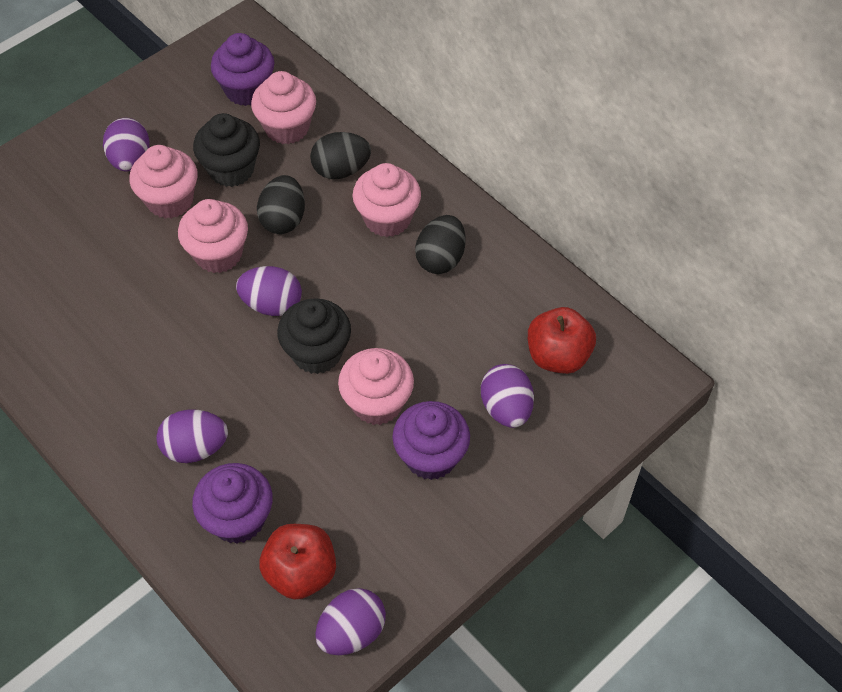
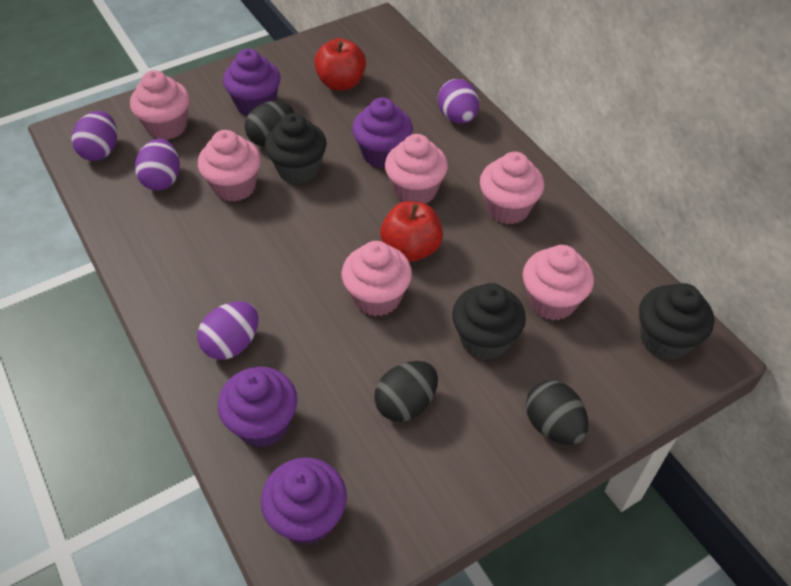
black cupcake: [193,113,260,187] [277,298,351,374] = 2 -> [265,113,327,184] [452,283,526,360] [639,283,714,360] = 3
pink cupcake: [129,145,198,219] [178,199,248,273] [251,71,316,144] [338,348,414,425] [353,163,421,237] = 5 -> [130,70,190,140] [198,130,261,202] [342,241,412,316] [385,134,448,204] [480,152,544,224] [523,245,594,320] = 6
purple cupcake: [192,463,273,544] [211,33,274,106] [392,401,470,480] = 3 -> [218,367,297,447] [223,49,280,116] [261,457,347,545] [352,97,413,168] = 4
purple egg: [103,118,150,171] [156,409,228,463] [236,266,302,316] [315,588,386,655] [481,364,534,428] = 5 -> [71,111,117,161] [135,139,180,191] [197,301,258,360] [438,79,479,124] = 4

